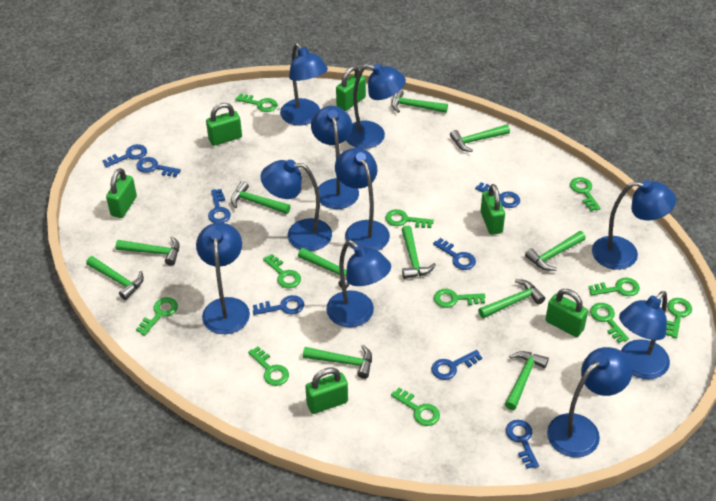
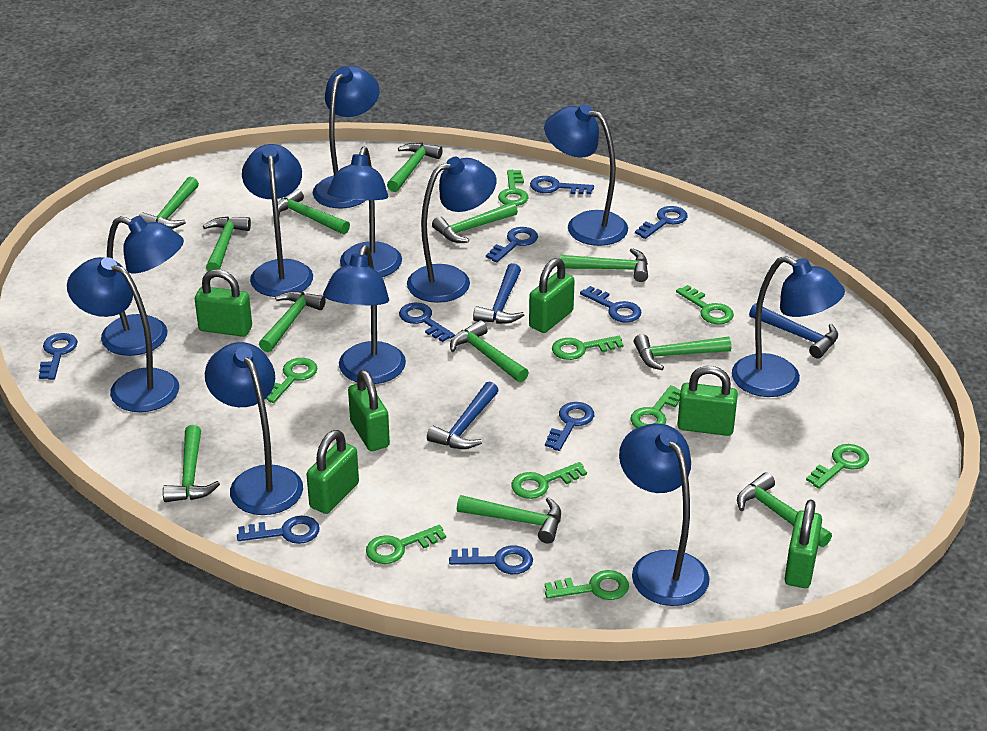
blue hammer: none = 0 -> [427,381,499,449] [473,263,524,324] [749,303,838,358] = 3
blue key: [102,144,147,168] [136,157,181,177] [208,189,231,223] [253,295,304,315] [431,350,482,380] [433,238,476,270] [475,182,520,208] [506,420,539,469] = 8 -> [39,333,78,380] [237,516,320,544] [399,303,455,342] [449,545,533,574] [486,227,538,263] [530,176,594,194] [545,402,594,451] [580,286,642,322] [635,206,688,239] = 9
blue lamp: [196,223,250,334] [260,160,332,251] [280,43,328,126] [311,106,359,209] [326,240,391,327] [335,148,390,251] [346,63,406,149] [547,347,633,457] [592,180,676,270] [619,291,670,379] = 10 -> [67,257,179,412] [101,216,184,356] [205,342,303,515] [242,144,313,297] [313,66,380,208] [323,245,406,384] [327,147,402,277] [407,157,496,303] [544,104,628,246] [619,423,710,606] [732,256,845,397] = 11
green hammer: [86,256,144,300] [116,236,180,266] [231,181,291,214] [298,248,350,289] [303,345,372,379] [391,90,448,113] [402,226,436,279] [450,124,510,152] [478,279,545,319] [505,351,549,410] [525,231,586,271] = 11 -> [139,177,199,229] [163,425,220,502] [203,217,251,271] [259,291,326,352] [278,189,350,235] [387,143,443,192] [432,202,518,243] [450,320,529,382] [457,495,561,543] [560,248,648,282] [634,334,731,370] [737,472,832,547] = 12
green key: [136,297,178,336] [235,94,277,112] [248,346,289,386] [263,254,301,288] [385,209,434,228] [391,388,440,426] [434,289,485,308] [570,177,601,211] [589,277,640,296] [590,303,629,343] [666,298,692,338] = 11 -> [266,358,318,403] [366,525,446,564] [498,170,528,206] [511,462,587,499] [545,570,629,600] [552,336,623,360] [630,385,681,428] [676,285,734,324] [806,444,869,489] = 9

